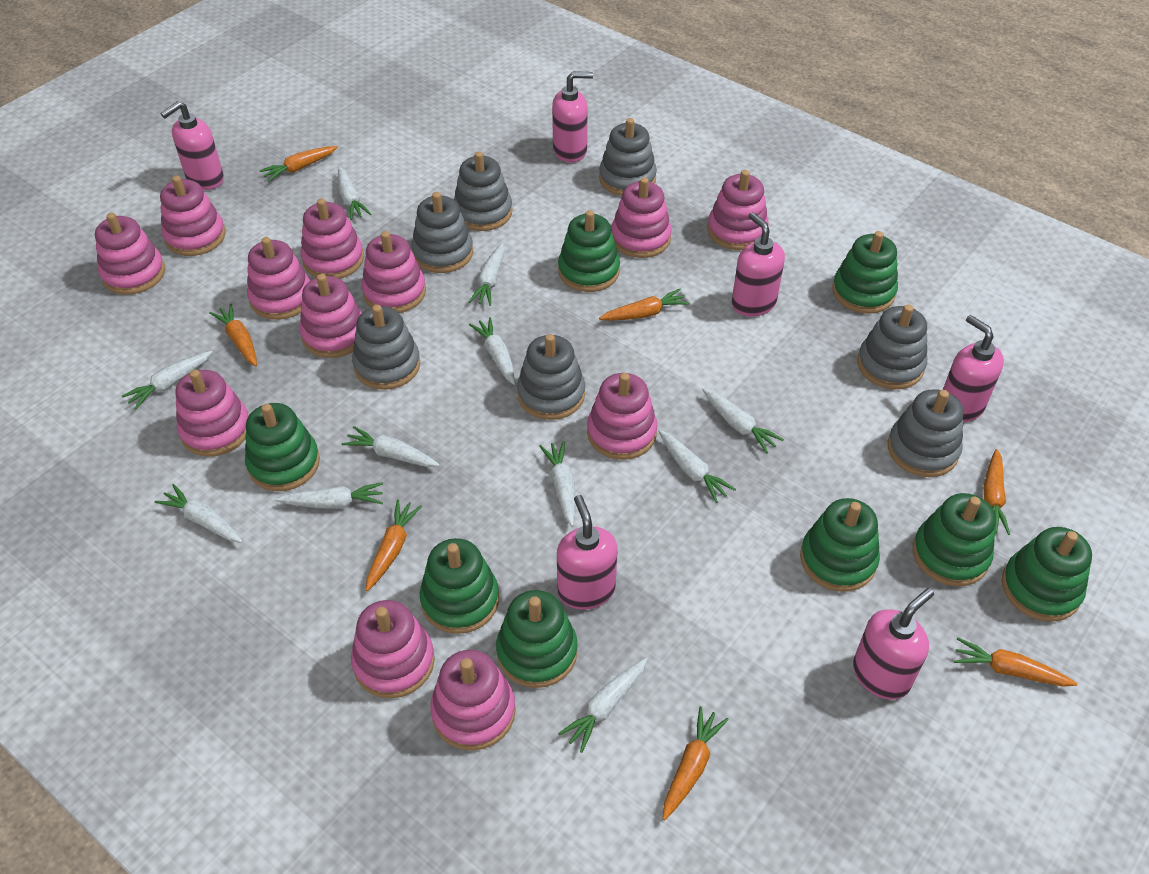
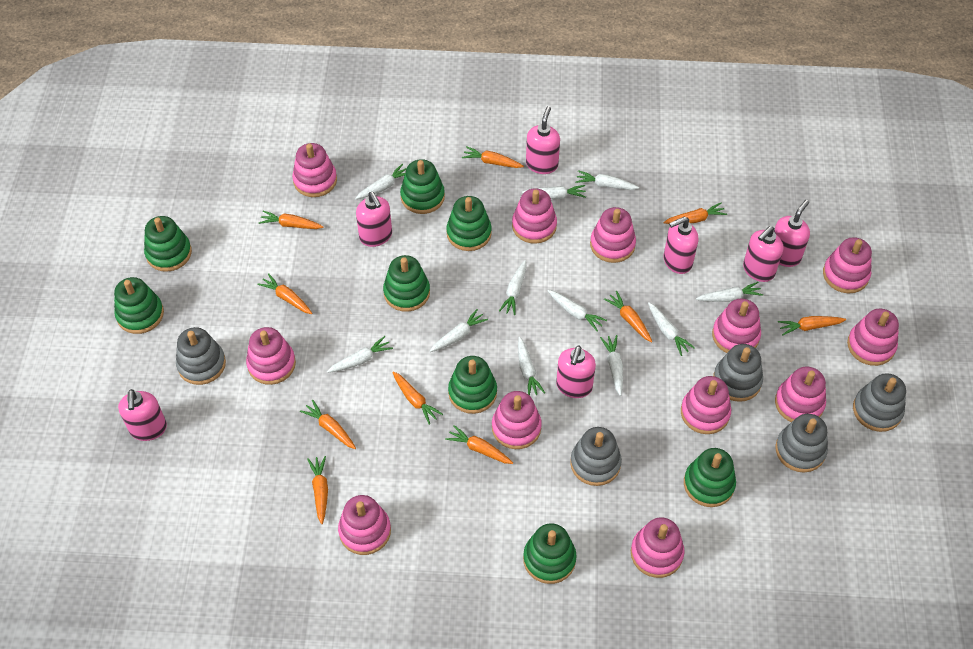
grey stacking toy: [352,305,421,390] [412,192,473,273] [454,151,512,231] [517,334,585,420] [599,118,657,196] [857,304,927,389] [888,389,964,477] = 7 -> [176,327,226,385] [570,427,622,486] [713,344,763,402] [775,414,828,473] [853,373,906,432] = 5
orange carrot: [209,304,257,366] [259,146,338,182] [366,500,422,591] [599,289,689,321] [663,706,729,820] [954,638,1078,687] [983,449,1010,535] = 7 -> [257,273,312,314] [259,211,324,229] [300,400,356,449] [308,456,328,524] [392,371,443,425] [445,425,513,464] [462,146,524,168] [604,291,652,343] [663,203,727,224] [778,316,846,335] = 10
pink soap dispenser: [161,101,224,190] [552,71,593,163] [557,495,618,610] [732,212,785,317] [853,588,934,700] [943,315,1004,423] = 6 -> [118,389,167,441] [356,192,392,247] [526,106,560,174] [556,346,596,398] [663,216,698,274] [743,226,783,282] [774,200,810,267] = 7

